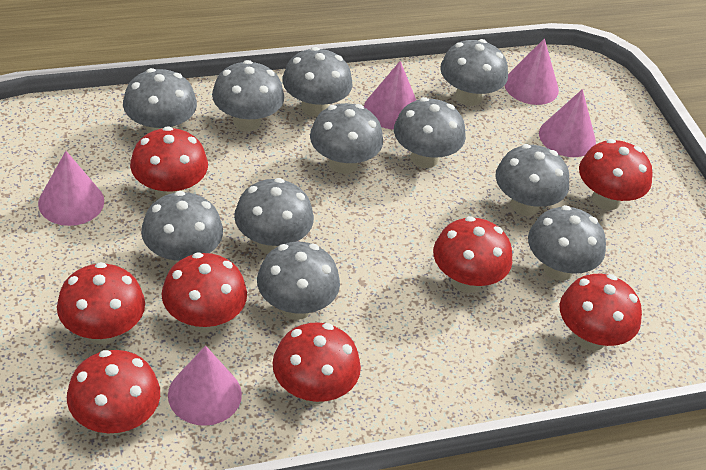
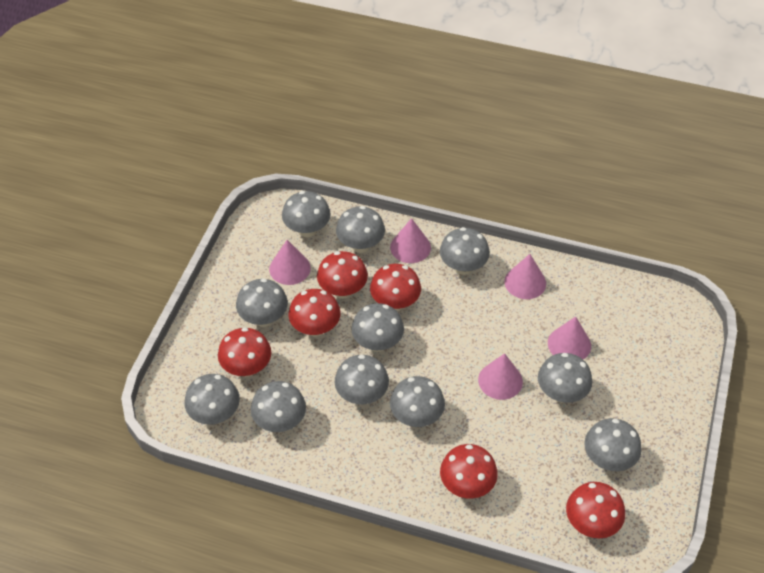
red mushroom: [57,262,145,344] [67,350,160,435] [130,126,208,199] [162,253,247,333] [273,323,361,405] [433,216,512,293] [560,274,642,351] [579,139,653,210] = 8 -> [218,327,271,377] [288,289,341,337] [317,251,368,299] [370,264,421,311] [440,444,498,499] [566,482,625,538] = 6

